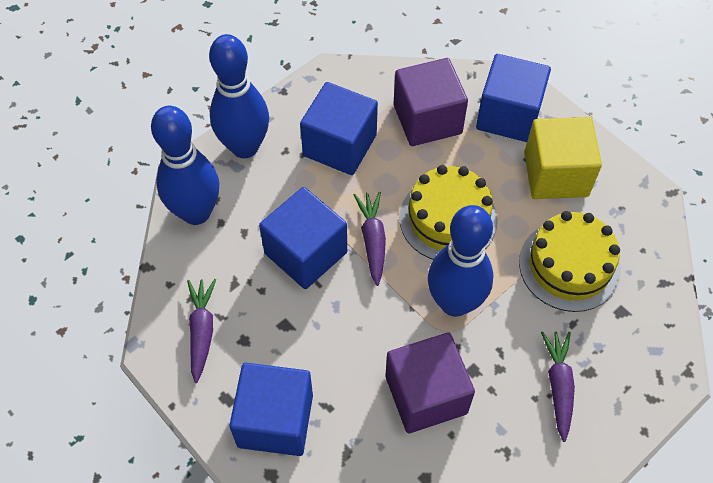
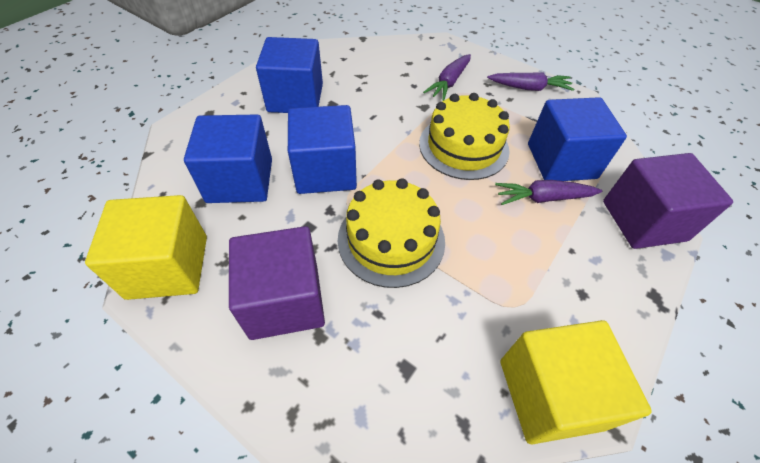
blue bowling pin: [151,106,219,225] [209,34,269,158] [428,205,494,317] = 3 -> none = 0
yellow cube: [524,117,602,199] = 1 -> [85,195,207,300] [500,320,652,444] = 2

